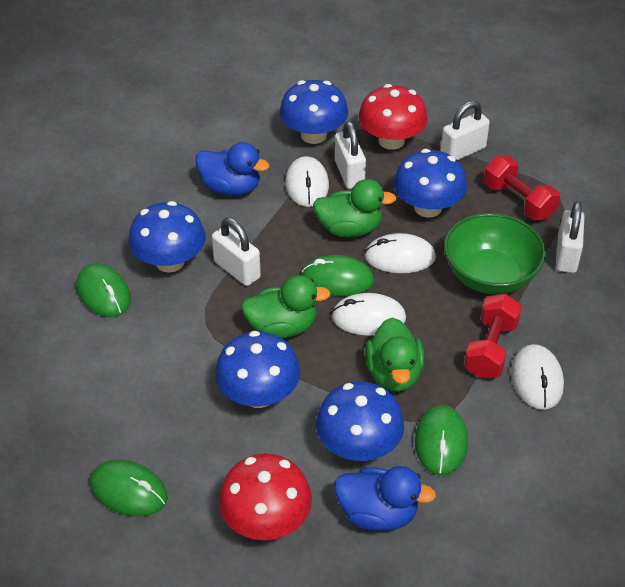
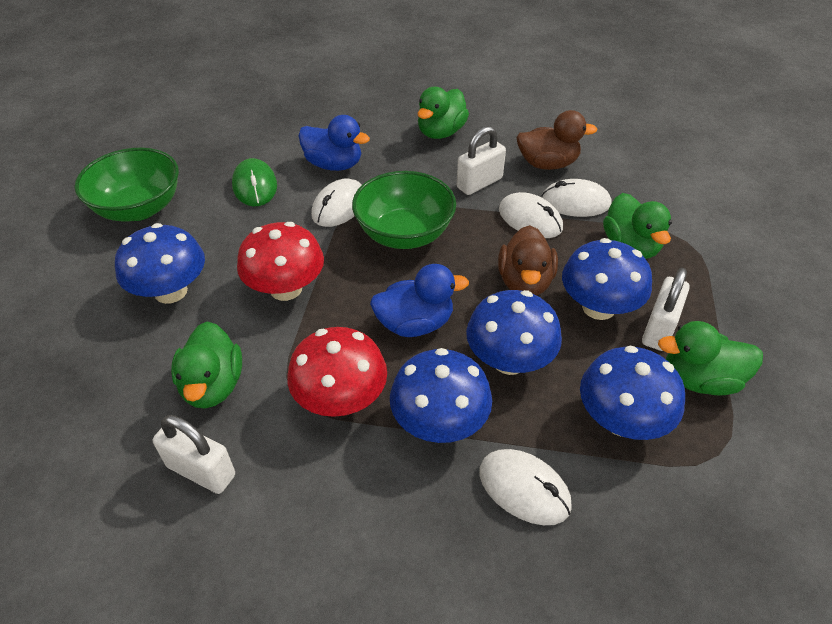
brown duck: none = 0 -> [498,225,558,295] [517,110,597,170] = 2
green bowl: [444,213,546,294] = 1 -> [74,148,179,222] [352,171,456,249] = 2
green duck: [241,275,331,338] [313,179,396,237] [365,318,424,392] = 3 -> [171,322,242,408] [417,87,469,139] [603,193,672,259] [658,321,763,396] = 4
green mouse: [77,263,131,317] [90,460,167,516] [302,255,374,296] [415,405,468,475] = 4 -> [232,158,277,206] = 1
red dumbbell: [464,294,522,378] [484,156,560,220] = 2 -> none = 0
white padlock: [212,218,261,286] [335,121,366,189] [441,101,490,160] [556,201,585,273] = 4 -> [153,415,235,494] [457,126,506,195] [642,268,690,351] = 3

